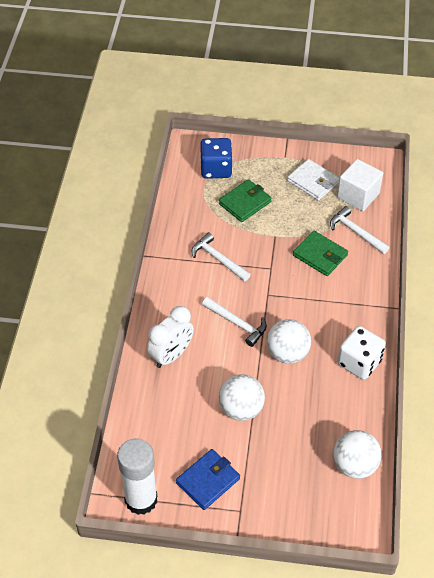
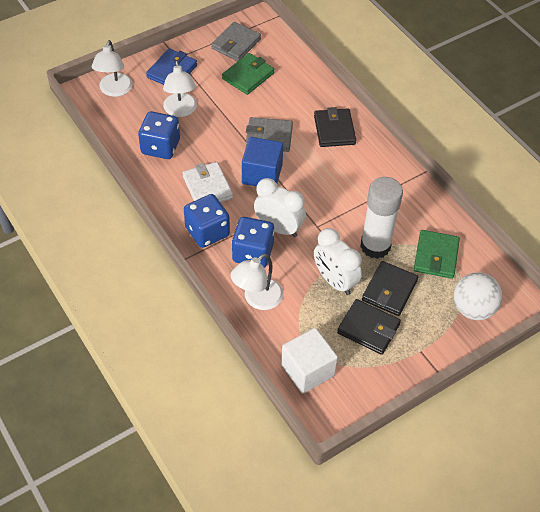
black wallet: none = 0 -> [314,107,356,147] [337,299,401,355] [362,261,418,316] = 3
blue cube: none = 0 -> [242,137,283,187] = 1
blue dice: [200,138,233,179] = 1 -> [138,111,180,159] [184,194,230,248] [232,217,275,268] = 3
grey wallet: none = 0 -> [211,22,261,61] [246,117,293,152] = 2
white ball: [219,374,265,421] [267,319,311,364] [333,430,382,479] = 3 -> [453,272,503,320] = 1
white clock: [147,306,194,368] = 1 -> [254,178,306,237] [314,228,362,295] = 2
white dice: [338,326,386,380] = 1 -> none = 0
white hammer: [192,232,251,282] [202,297,267,347] [330,206,390,254] = 3 -> none = 0
white lamp: none = 0 -> [91,40,133,97] [163,60,197,117] [231,254,283,310] = 3

